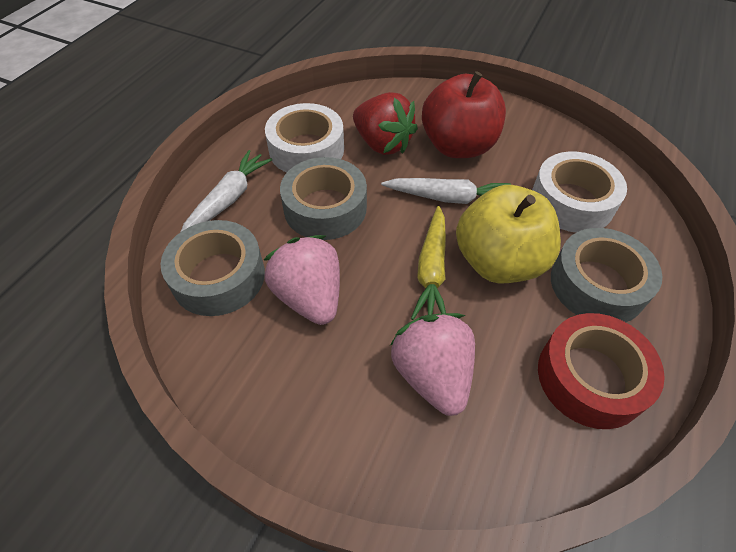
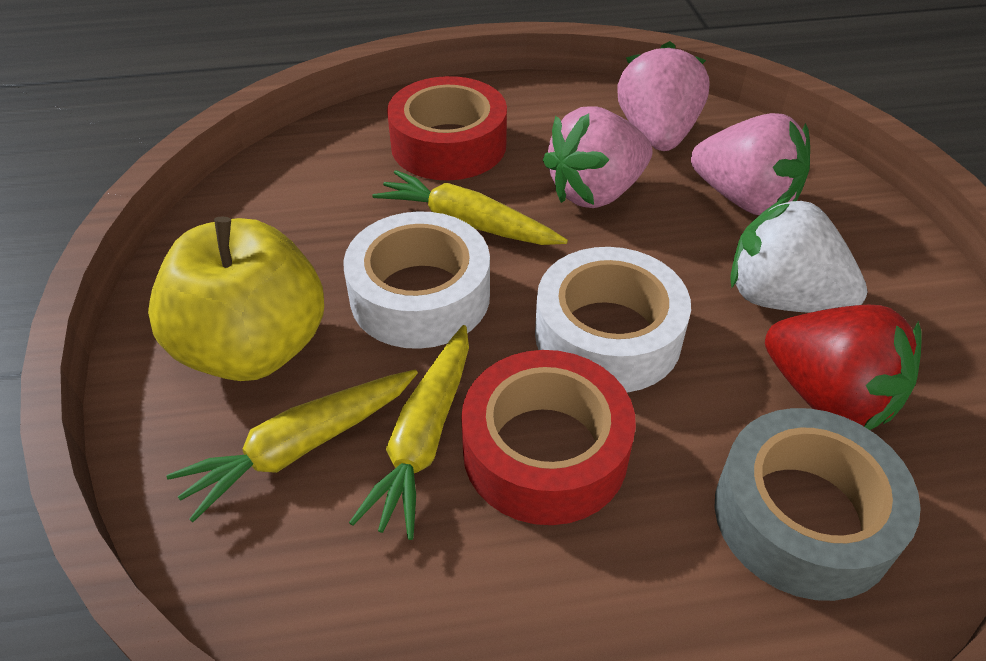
grey tape: [160,220,265,316] [280,157,367,240] [551,228,662,322] = 3 -> [714,408,921,601] = 1
pink strawberry: [264,235,340,325] [390,313,475,416] = 2 -> [543,107,652,208] [617,41,710,151] [691,113,810,215] = 3
red apple: [422,71,506,158] = 1 -> none = 0
red tape: [538,313,665,429] = 1 -> [387,76,507,180] [461,350,636,525] = 2
white carrot: [181,150,272,232] [381,178,511,204] = 2 -> none = 0
white strawberry: none = 0 -> [730,196,868,313] = 1
yellow carrot: [411,206,446,320] = 1 -> [166,370,418,522] [349,325,469,540] [372,170,568,245] = 3

